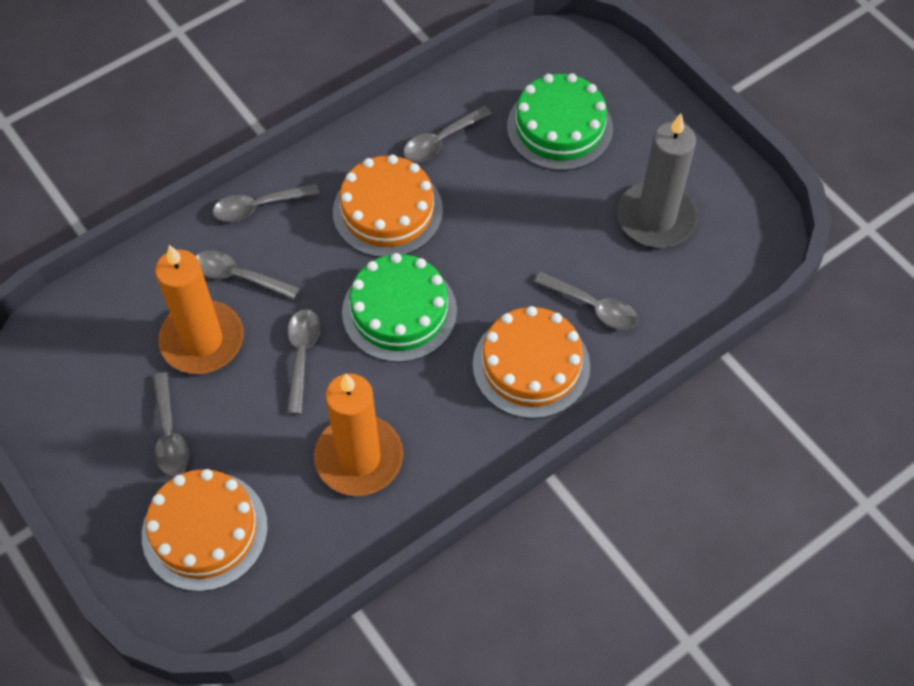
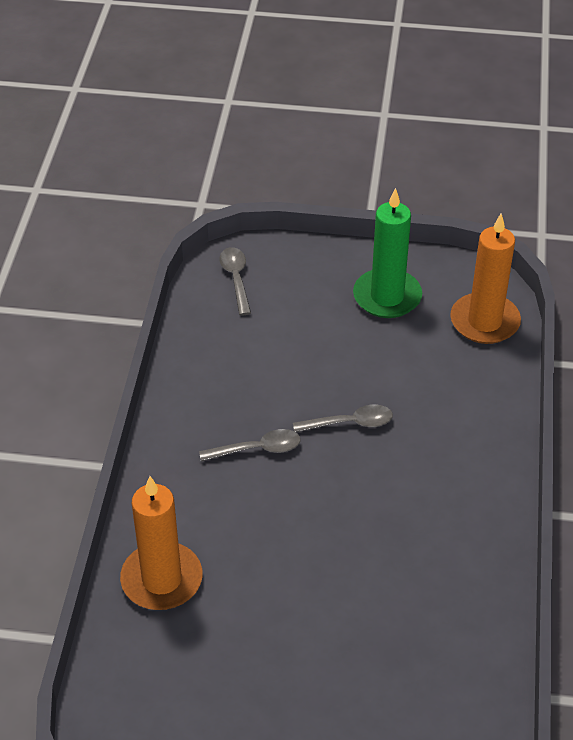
green cake: [342,253,457,362] [507,73,613,171] = 2 -> none = 0
green candle: none = 0 -> [353,188,422,318] = 1
grey candle: [617,113,698,247] = 1 -> none = 0
grey spoon: [152,372,190,476] [196,250,299,299] [213,184,320,222] [287,309,321,414] [403,106,492,162] [534,272,638,330] = 6 -> [199,429,301,462] [219,247,251,316] [293,404,393,432] = 3
orange cake: [142,469,268,592] [333,155,443,257] [473,306,590,419] = 3 -> none = 0

